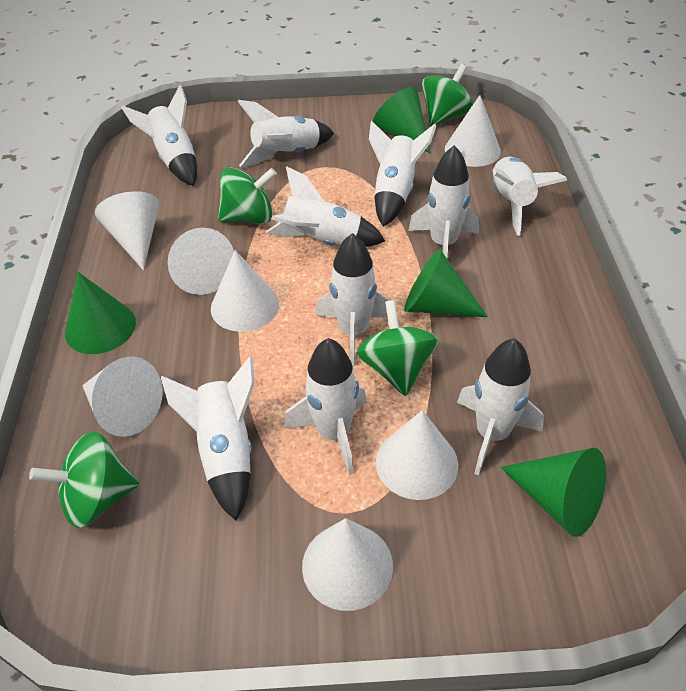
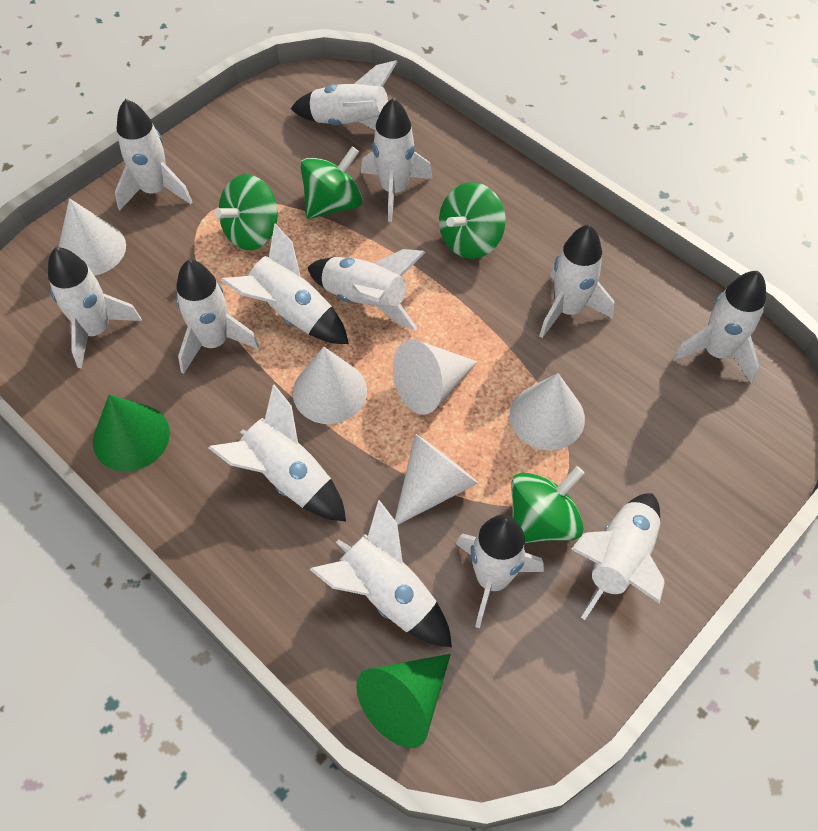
green cone: [65,272,136,354] [373,87,431,153] [404,249,488,317] [500,448,606,537] = 4 -> [93,394,170,471] [356,654,451,748] = 2
white cone: [82,356,163,437] [95,191,159,270] [168,228,234,295] [211,250,279,332] [302,518,393,611] [376,410,458,500] [445,95,501,167] = 7 -> [59,198,126,276] [293,347,367,424] [393,339,478,415] [395,434,478,525] [509,373,585,450] = 5
white rocket: [121,85,197,186] [161,356,255,520] [237,100,334,167] [266,166,385,247] [284,338,367,475] [316,233,390,367] [369,121,437,227] [408,145,479,258] [457,338,544,475] [492,157,567,236] = 10 -> [48,247,142,368] [115,99,192,211] [176,260,259,374] [209,385,346,521] [221,224,349,344] [290,60,397,130] [307,249,426,331] [310,500,452,647] [361,98,433,222] [456,515,544,628] [539,225,614,338] [571,493,665,620] [673,271,766,384] = 13

